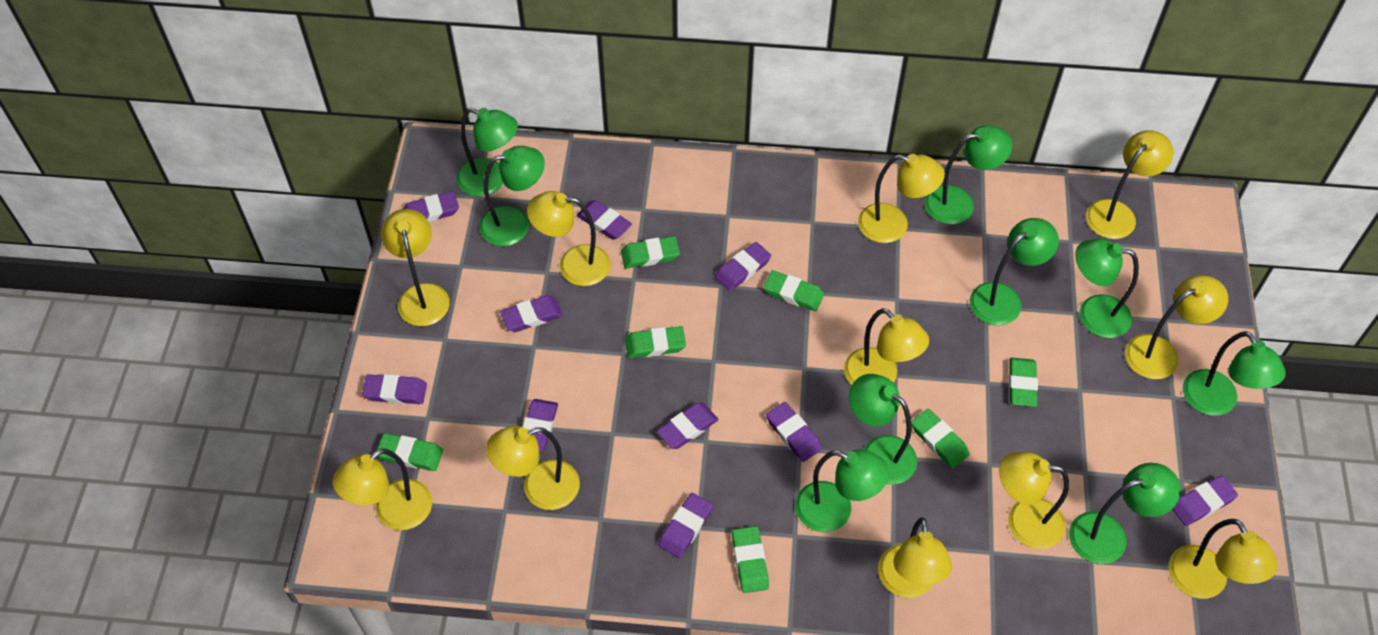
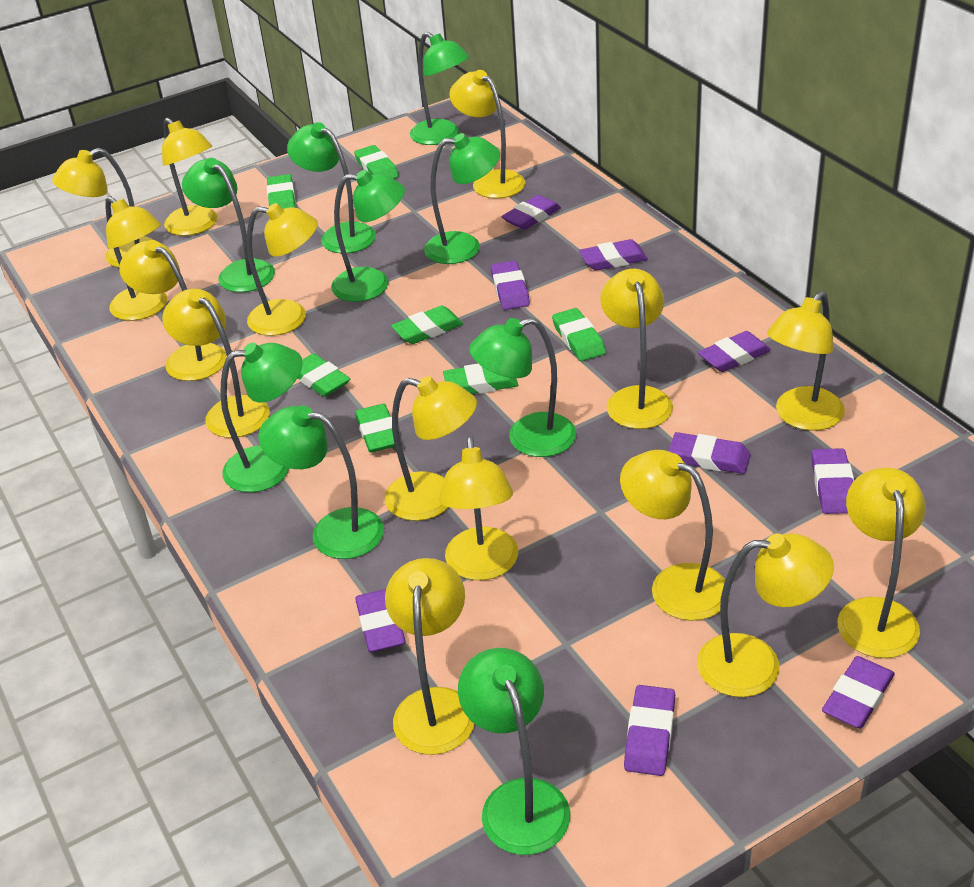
purple eraser: [362,374,427,404] [403,191,459,222] [500,295,563,332] [522,399,558,451] [577,200,632,240] [657,402,719,449] [658,493,713,558] [715,242,771,291] [766,402,822,462] [1172,475,1238,526] = 10 -> [355,589,406,652] [491,261,530,310] [502,195,561,230] [579,239,648,271] [624,685,675,776] [669,432,751,474] [698,331,771,372] [812,448,854,514] [822,656,895,728] = 9
yellow lamp: [333,448,432,530] [381,209,450,326] [486,426,580,510] [527,191,610,286] [844,308,929,385] [858,154,945,243] [878,517,952,598] [999,452,1069,549] [1086,130,1174,239] [1125,275,1228,379] [1168,519,1278,599] = 11 -> [52,148,154,268] [105,196,167,321] [119,240,227,381] [162,118,217,236] [162,289,270,438] [247,203,318,336] [385,376,477,521] [385,558,474,755] [439,436,518,580] [449,70,525,199] [600,269,673,429] [620,450,729,621] [697,533,834,697] [767,291,845,431] [837,468,926,658] = 15

